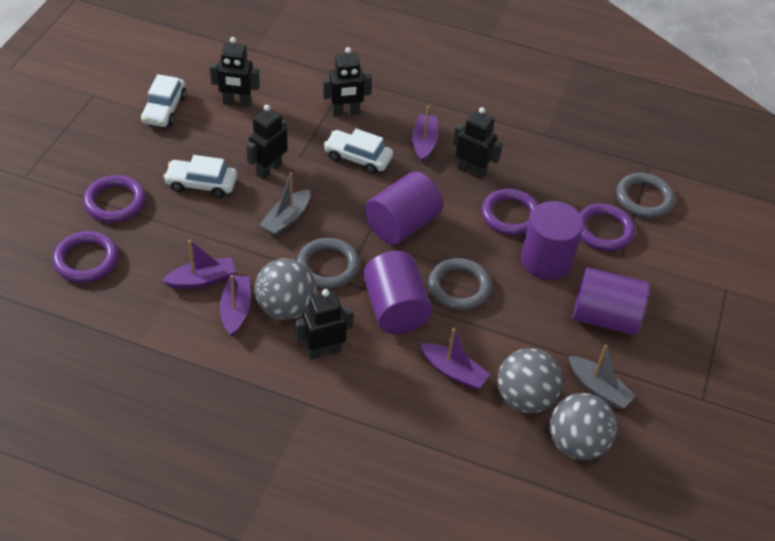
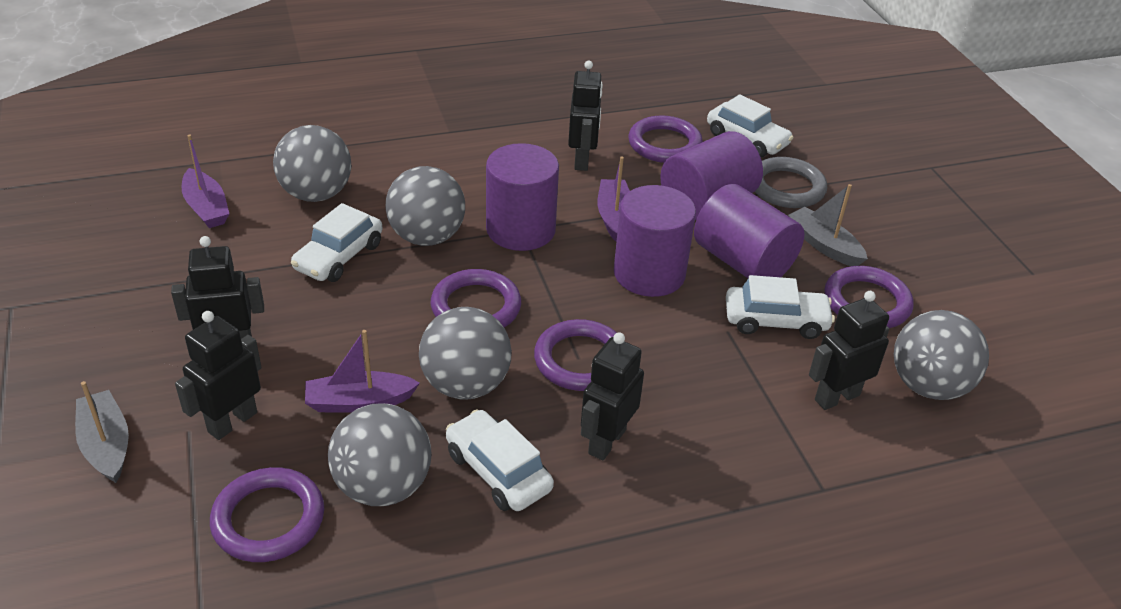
grey ball: [255,258,317,320] [497,348,563,413] [549,393,617,460] = 3 -> [273,125,351,202] [328,403,432,506] [386,166,465,246] [419,307,512,400] [894,310,989,400] = 5
grey ring: [297,238,360,289] [428,258,492,310] [616,173,675,218] = 3 -> [755,157,827,208] = 1
purple boat: [162,240,236,289] [220,275,251,336] [412,106,438,163] [420,328,490,390] = 4 -> [182,134,229,228] [305,330,420,412] [597,157,630,241] = 3
purple ring: [53,231,118,283] [83,175,146,222] [481,189,538,236] [579,204,635,251] = 4 -> [210,467,324,562] [431,269,521,328] [534,319,617,391] [628,115,703,163] [824,266,914,328] = 5
white car: [141,74,186,127] [163,155,237,198] [323,129,393,174] = 3 -> [291,203,383,282] [446,409,554,511] [707,94,794,157] [726,275,835,339] = 4

